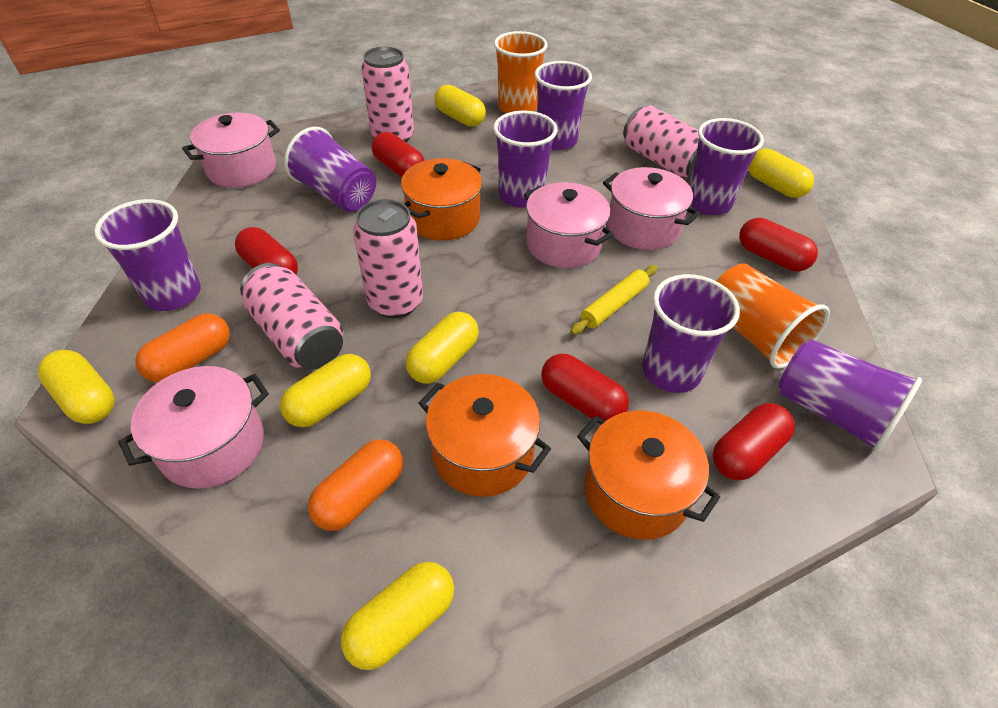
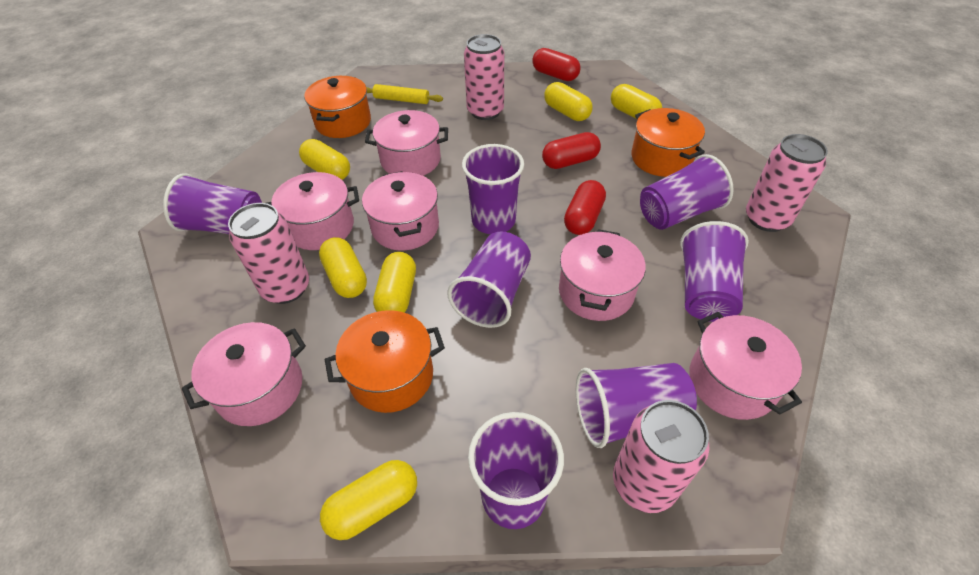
orange capsule: [135,313,230,382] [308,440,403,531] = 2 -> none = 0
orange cup: [494,31,548,113] [717,263,830,369] = 2 -> none = 0
pink pot: [118,366,269,489] [182,113,280,188] [524,182,614,268] [603,167,700,250] = 4 -> [182,322,306,426] [267,172,359,250] [362,171,439,250] [365,110,448,176] [559,229,646,321] [689,312,802,420] = 6
red capsule: [235,227,298,274] [371,132,425,177] [541,354,629,420] [712,403,795,481] [739,218,818,271] = 5 -> [532,48,581,81] [542,132,601,169] [564,180,606,235] = 3

